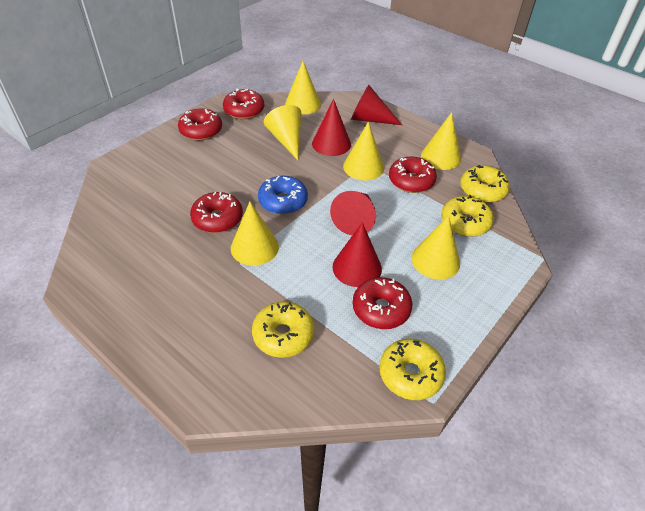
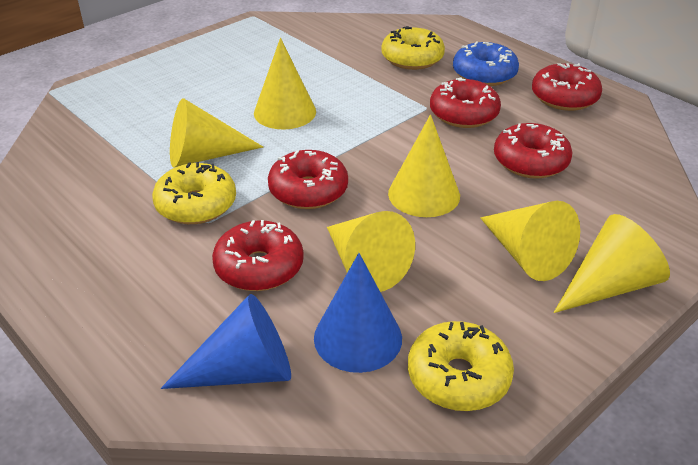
blue cone: none = 0 -> [161,294,291,389] [314,253,402,373] = 2
red cone: [312,99,351,156] [330,191,376,235] [332,222,382,287] [351,85,402,125] = 4 -> none = 0
yellow donut: [252,301,314,358] [379,339,446,400] [441,195,494,237] [461,165,510,203] = 4 -> [152,162,236,224] [381,26,445,70] [408,321,514,411] = 3

